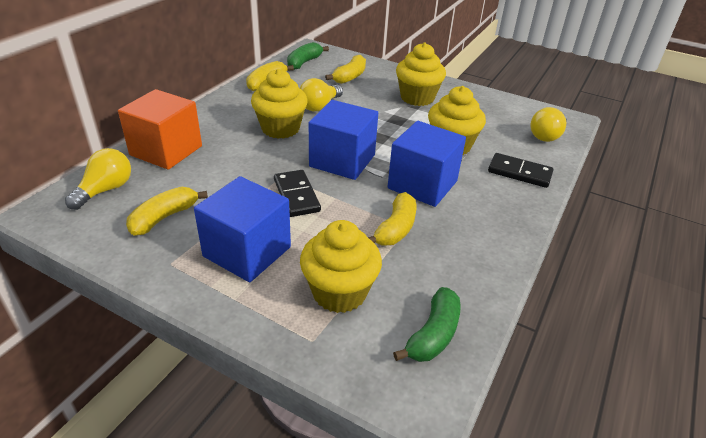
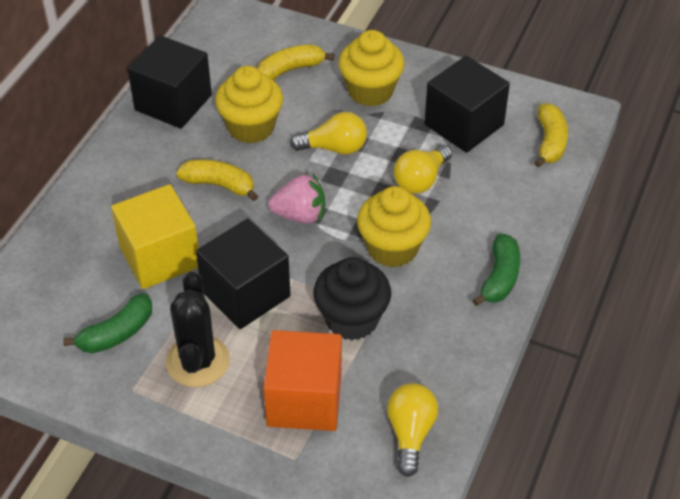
black cactus: none = 0 -> [166,272,230,387] = 1
black cube: none = 0 -> [128,35,212,129] [196,219,291,329] [424,56,510,153] = 3
black cupcake: none = 0 -> [314,257,391,340] = 1
black domino: [274,170,321,217] [488,153,553,188] = 2 -> none = 0
blue cube: [194,176,291,282] [309,100,378,180] [388,121,466,207] = 3 -> none = 0
pink strawberry: none = 0 -> [268,174,325,224] = 1
yellow banana: [126,187,208,236] [246,61,294,91] [325,55,366,84] [368,192,416,246] = 4 -> [176,159,258,201] [257,44,334,80] [534,103,568,168] = 3
yellow cube: none = 0 -> [111,184,199,289] = 1
yellow cupcake: [251,69,308,139] [300,220,382,313] [396,42,446,106] [428,86,486,155] = 4 -> [215,66,283,144] [338,30,405,106] [357,186,431,267] = 3

